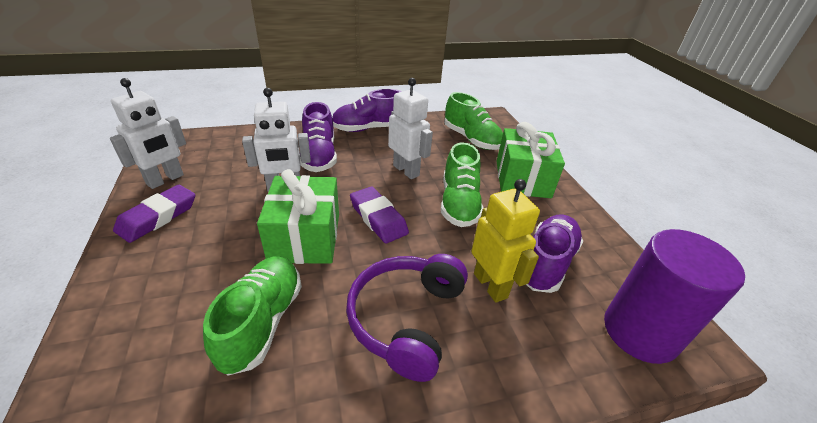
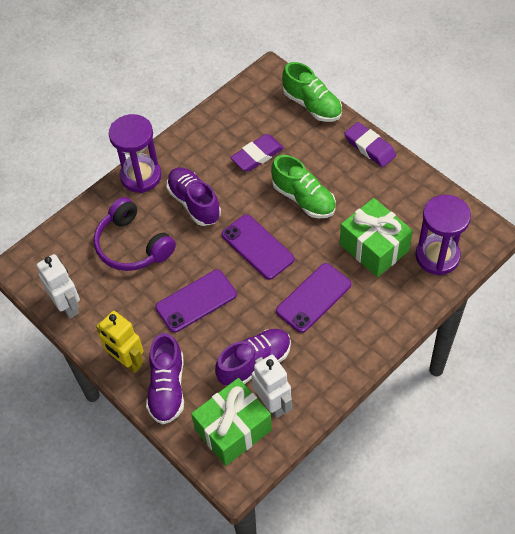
green shoe: [203,256,302,376] [441,142,484,227] [444,92,503,150] = 3 -> [271,155,336,218] [282,62,342,122] = 2
purple cylinder: [604,229,745,364] = 1 -> none = 0
purple hourglass: none = 0 -> [109,114,162,193] [416,195,471,276] = 2
purple phone: none = 0 -> [155,270,237,333] [222,214,294,280] [276,263,351,333] = 3
white robot: [110,78,186,189] [242,88,311,192] [388,78,433,179] = 3 -> [37,254,80,319] [251,355,292,418] = 2

